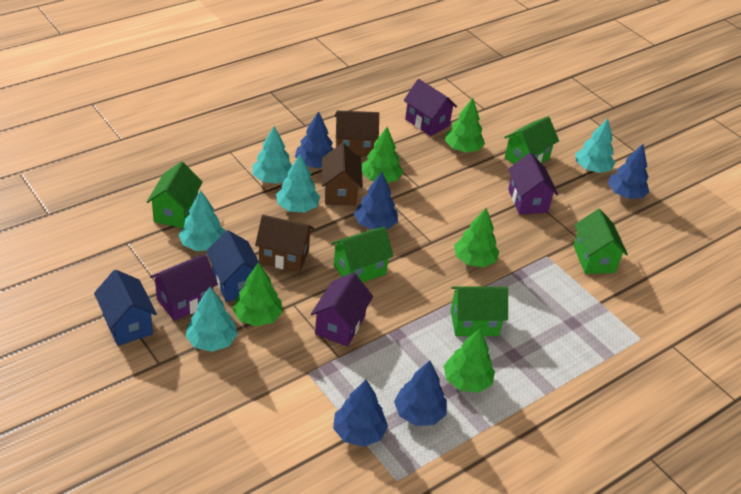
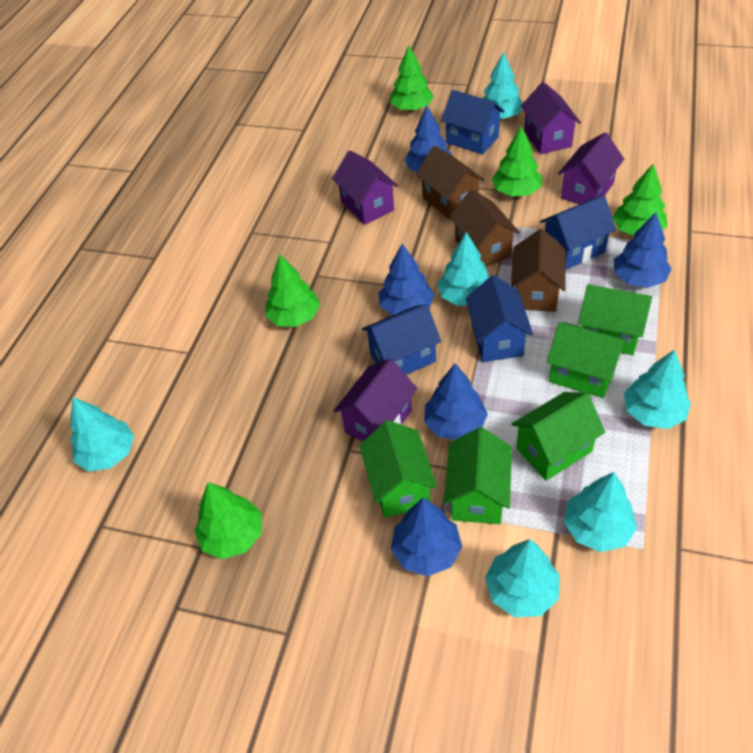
blue house: [94,270,157,346] [206,230,259,302] = 2 -> [362,304,441,375] [441,90,505,155] [466,275,533,362] [540,195,616,269] = 4
turquoise tree: [179,190,225,251] [186,287,238,352] [252,126,292,184] [276,154,320,212] [575,118,616,173] = 5 -> [70,397,134,471] [437,232,489,306] [482,52,523,119] [485,539,560,617] [564,472,637,552] [624,350,691,429] = 6

